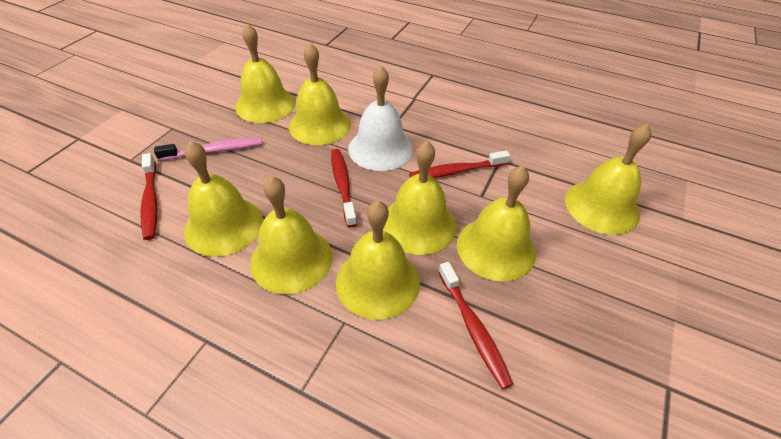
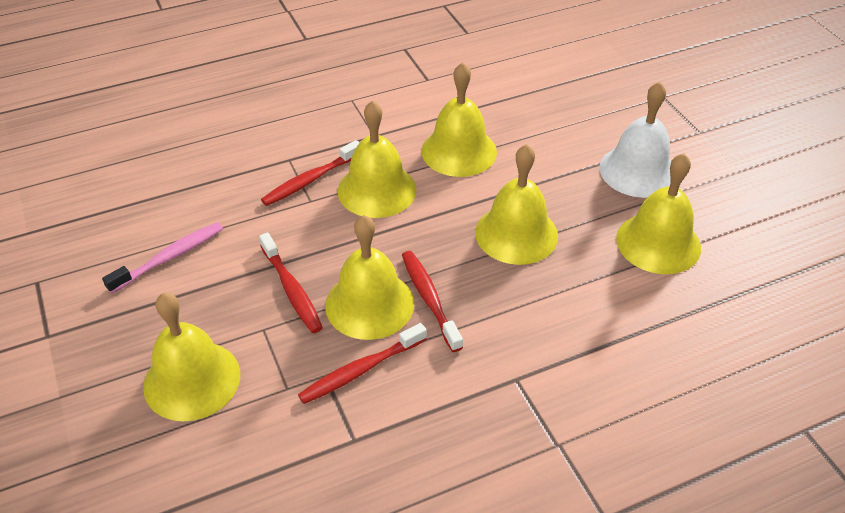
yellow bell: [184,141,263,257] [235,23,295,123] [250,176,332,294] [289,43,351,145] [336,200,420,320] [383,141,456,255] [457,165,536,281] [565,124,651,235] = 8 -> [143,293,240,421] [325,215,414,340] [338,100,417,218] [421,62,497,177] [475,144,558,265] [616,153,701,274] = 6

